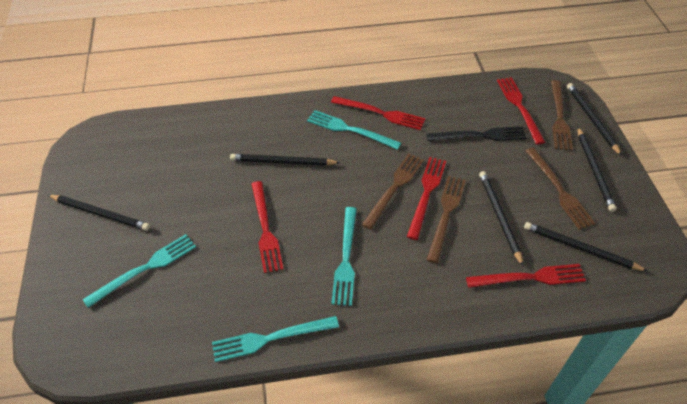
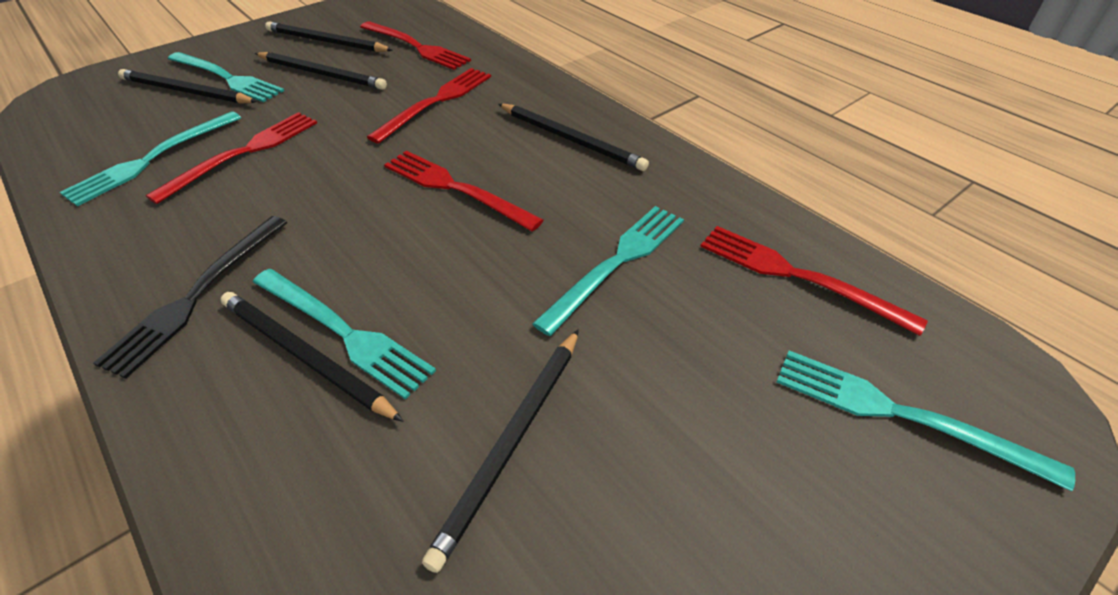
brown fork: [362,154,424,230] [427,176,466,263] [525,147,596,230] [551,80,573,150] = 4 -> none = 0
turquoise fork: [82,234,196,308] [212,316,339,362] [307,110,401,150] [331,207,357,306] = 4 -> [60,111,241,206] [168,52,284,102] [253,269,436,400] [532,206,684,336] [776,350,1075,492] = 5

